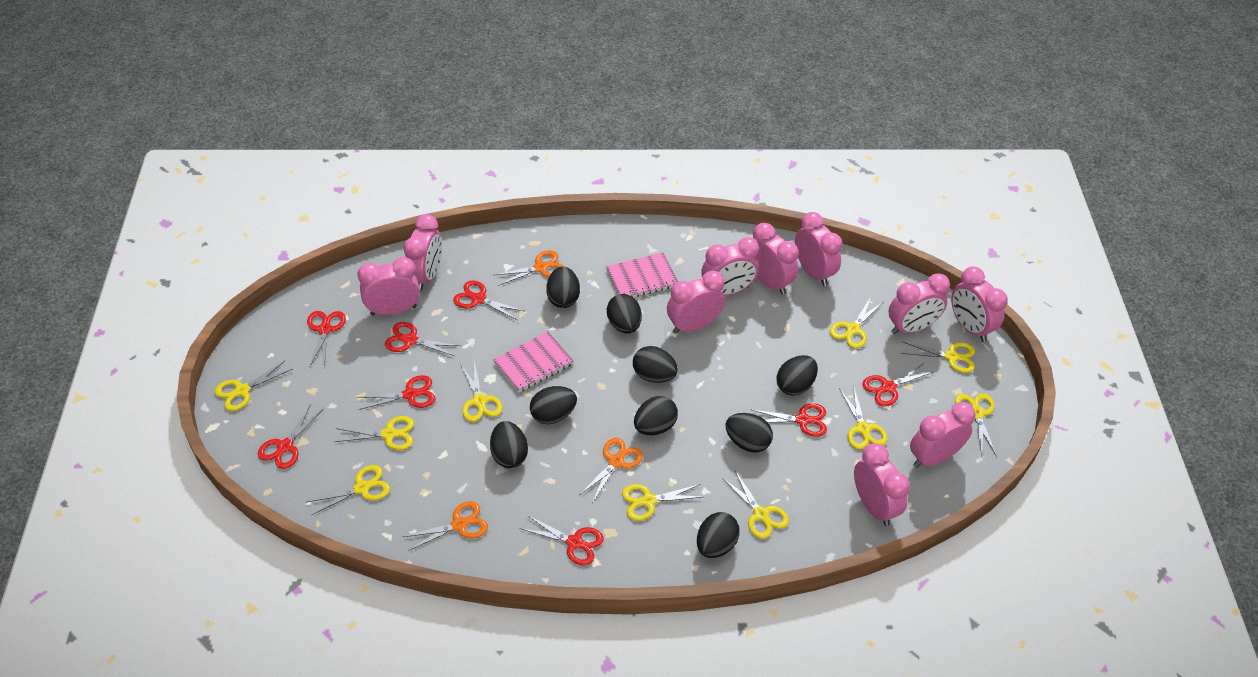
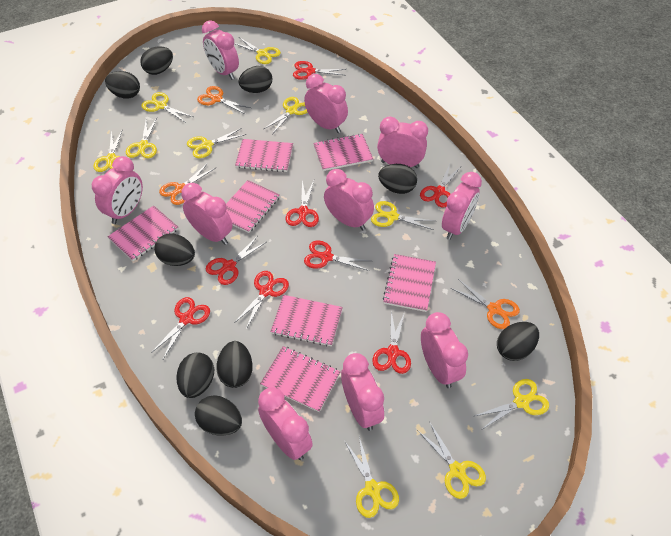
pink notebook: [493,331,573,393] [606,252,678,297] = 2 -> [107,205,178,261] [226,180,280,233] [235,139,293,172] [260,346,341,412] [270,295,343,347] [313,133,373,171] [383,254,436,312] = 7

